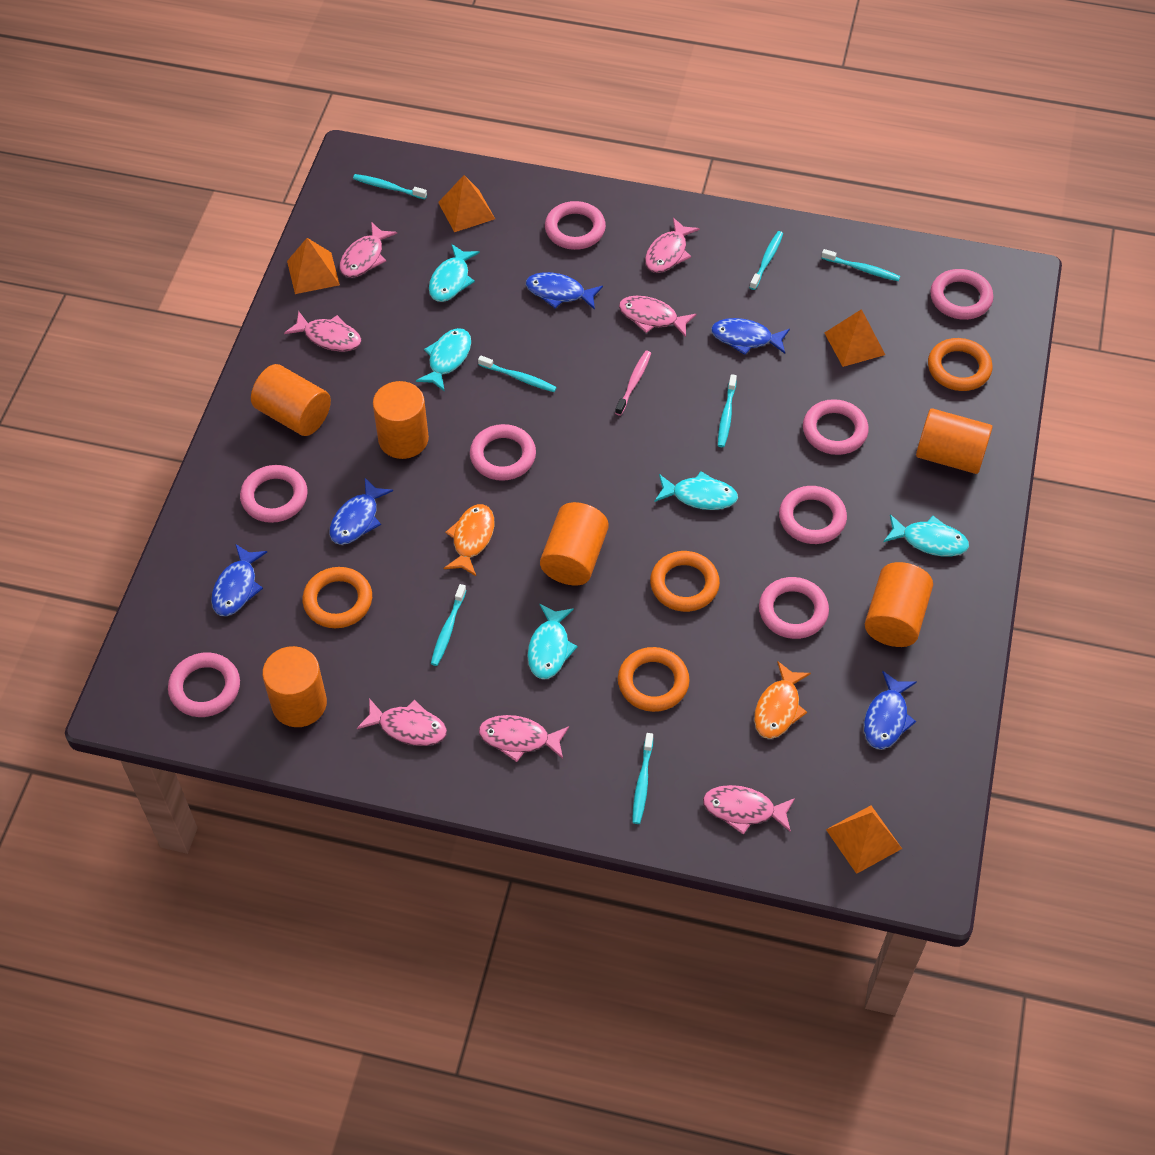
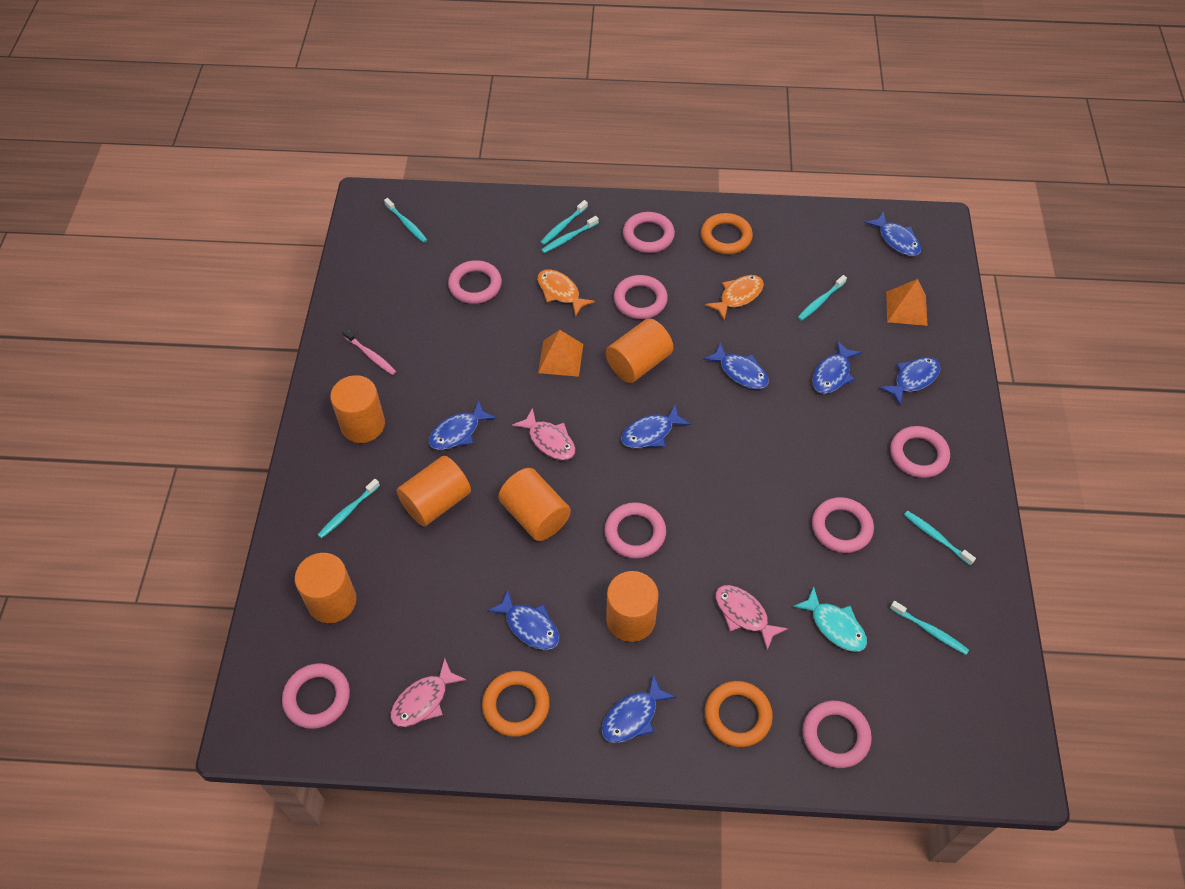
blue fish: [211,544,267,616] [329,478,393,545] [526,272,603,310] [711,318,790,355] [864,671,917,749] = 5 -> [428,400,496,450] [487,589,559,650] [602,674,676,743] [621,404,691,448] [703,343,769,389] [812,340,862,394] [865,211,921,256] [879,357,940,405] = 8
orange pyramid: [287,238,340,294] [438,175,495,232] [825,309,885,367] [826,805,902,874] = 4 -> [538,330,583,377] [886,279,928,326] = 2
orange ring: [302,567,372,628] [618,647,690,712] [650,551,720,612] [928,338,993,391] = 4 -> [482,671,550,737] [701,213,753,254] [705,681,773,747] = 3
pink fish: [284,311,362,352] [340,222,397,278] [357,698,447,746] [479,715,569,762] [619,296,697,337] [645,218,700,273] [703,785,795,835] = 7 -> [390,658,466,727] [512,408,576,460] [715,585,788,650] = 3
turquoise fish: [416,328,471,392] [429,244,480,302] [528,604,578,679] [654,471,738,510] [883,514,969,556] = 5 -> [793,587,867,652] = 1

